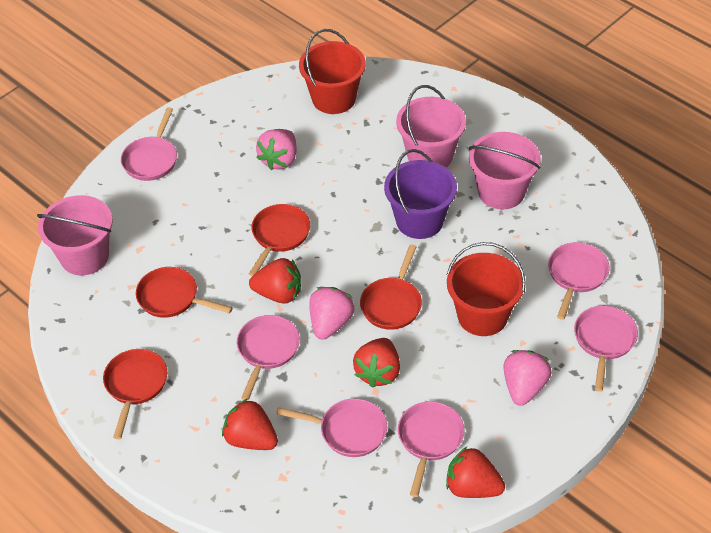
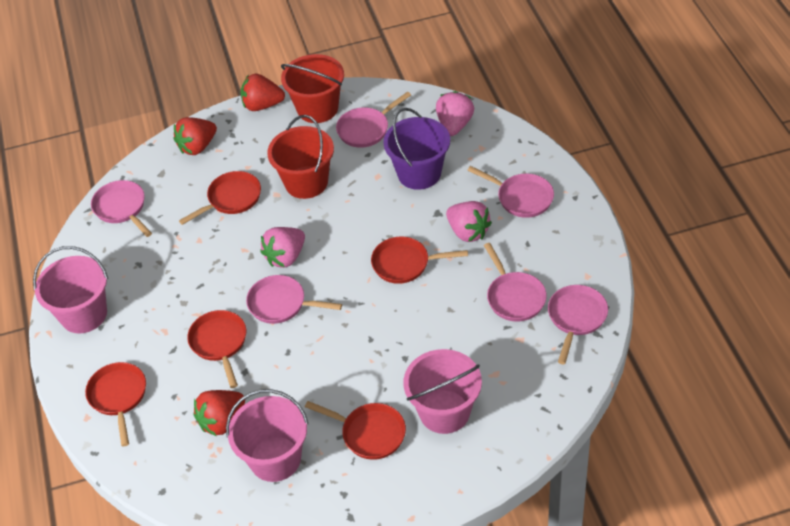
red pan: [103,349,167,439] [136,267,233,318] [249,204,310,276] [360,244,422,330] = 4 -> [85,362,146,447] [179,171,261,225] [187,310,246,388] [305,401,406,460] [371,237,468,284] = 5
red strawberry: [222,399,278,450] [249,258,301,304] [353,338,400,388] [446,447,505,498] = 4 -> [174,117,217,155] [194,390,245,436] [240,74,285,111] = 3

